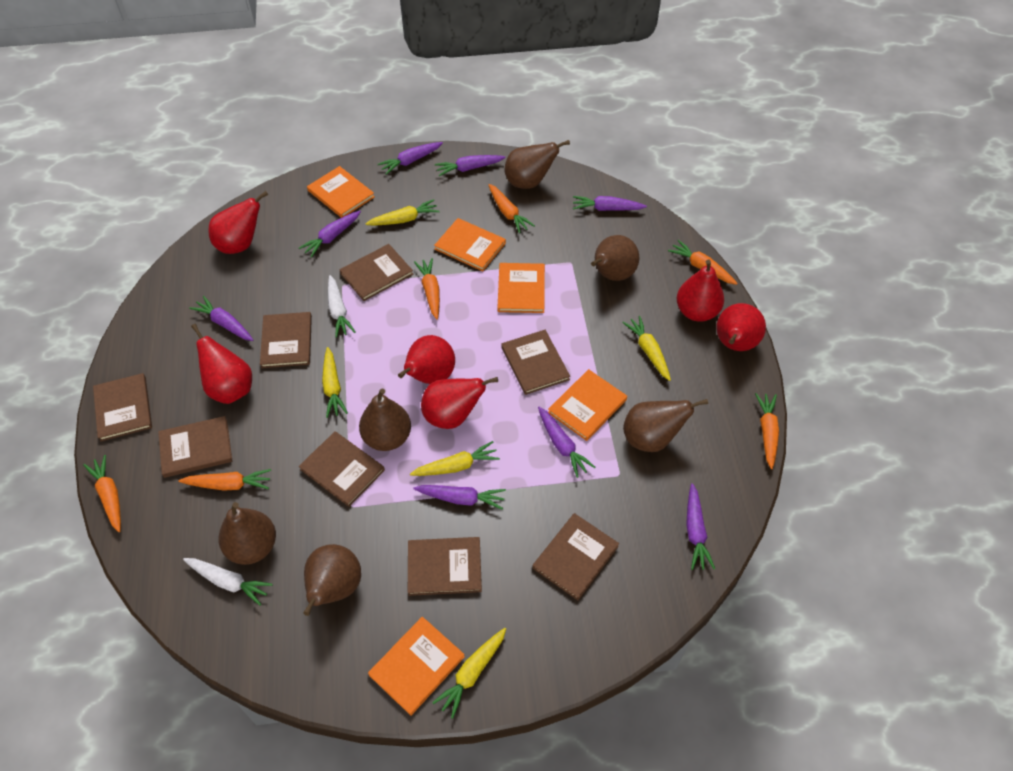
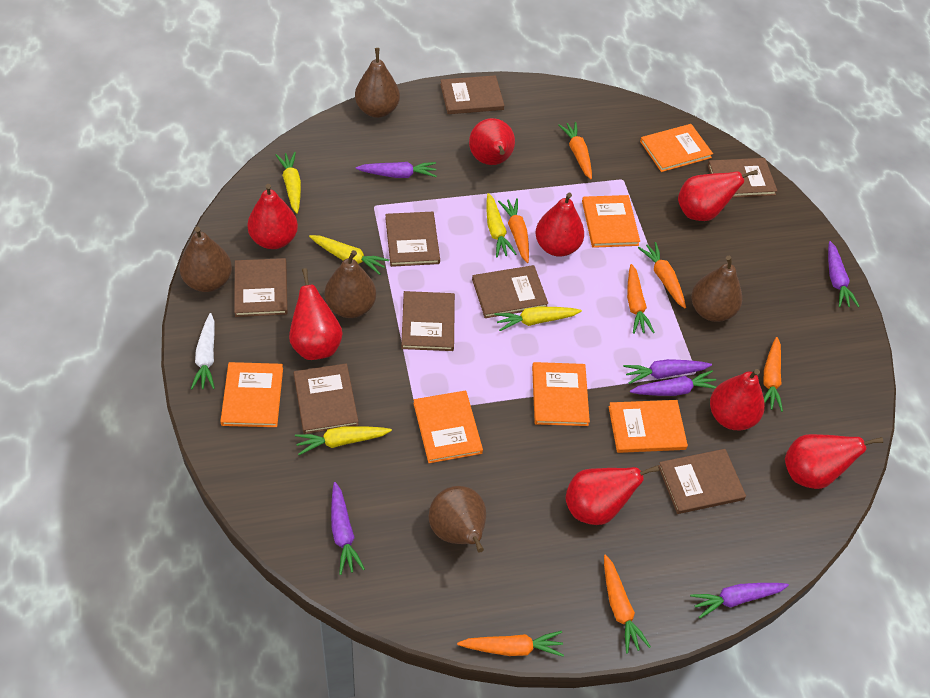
brown pear: [219,502,276,565] [303,544,361,616] [359,388,411,451] [504,140,570,189] [591,235,639,281] [623,399,708,452] = 6 -> [179,227,232,292] [325,250,376,318] [355,48,400,118] [429,486,486,553] [691,256,742,322] = 5
orange book: [307,166,375,218] [368,617,465,716] [434,218,506,271] [498,263,545,313] [548,369,627,441] = 5 -> [220,362,283,427] [413,391,483,463] [532,362,590,426] [582,195,640,248] [608,400,688,453] [640,124,713,172] = 6
orange carrot: [83,455,121,532] [178,469,271,491] [414,258,440,320] [488,184,535,233] [668,240,738,285] [755,393,779,469] = 6 -> [457,631,564,657] [498,198,529,263] [558,122,592,179] [604,554,651,654] [627,264,655,334] [638,242,686,308] [763,337,783,412] = 7
purple carrot: [189,296,253,341] [299,211,361,258] [378,142,443,175] [413,485,506,510] [435,155,506,176] [538,407,595,478] [573,196,647,211] [686,483,715,570] = 8 -> [331,482,365,575] [356,162,437,178] [623,359,712,384] [630,370,716,396] [690,583,789,618] [828,241,860,307] = 6
red pear: [191,324,252,404] [208,191,268,254] [398,335,455,384] [421,377,498,429] [677,259,724,322] [716,303,766,351] = 6 -> [247,184,298,249] [289,268,343,360] [469,118,515,165] [535,193,584,257] [566,465,659,525] [678,170,758,221] [710,369,765,430] [785,434,883,489] = 8
white carrot: [183,558,273,606] [328,275,356,338] = 2 -> [191,313,215,389] = 1

